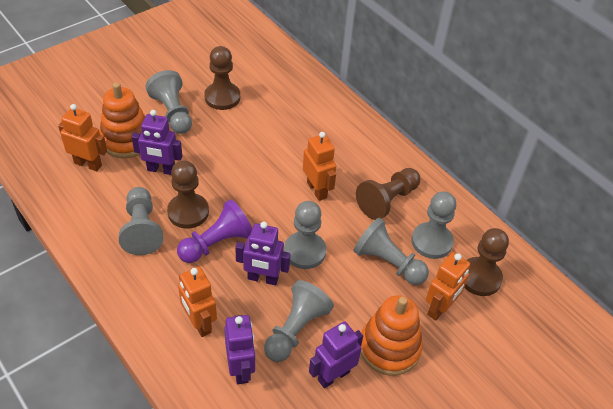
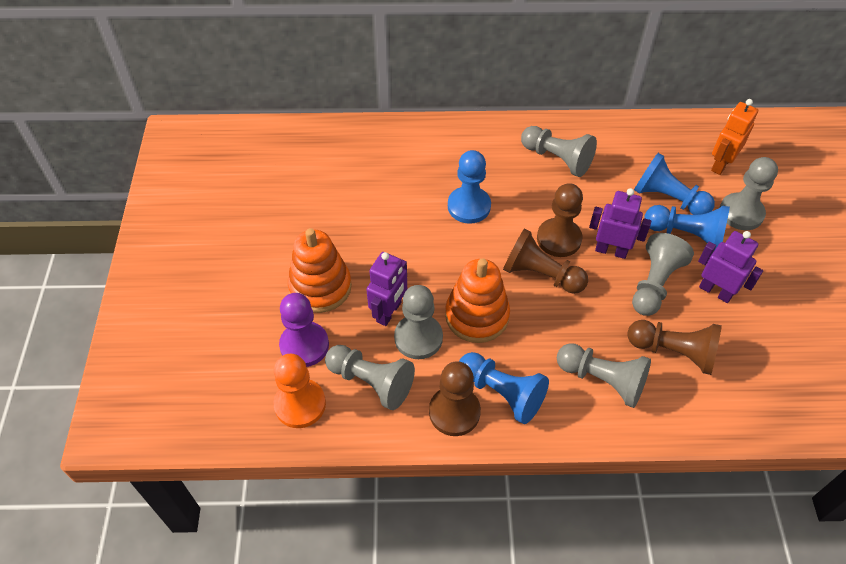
blue pawn: none = 0 -> [448,150,491,224] [459,352,549,424] [634,153,715,215] [645,205,730,250] = 4
orange pawn: none = 0 -> [274,353,326,428] = 1
orange robot: [58,104,107,171] [178,267,217,337] [303,132,336,201] [426,252,470,320] = 4 -> [711,99,758,175] = 1
purple robot: [132,110,182,175] [224,315,255,384] [235,222,291,285] [309,322,363,388] = 4 -> [366,252,407,326] [589,188,651,259] [698,231,763,303] = 3

